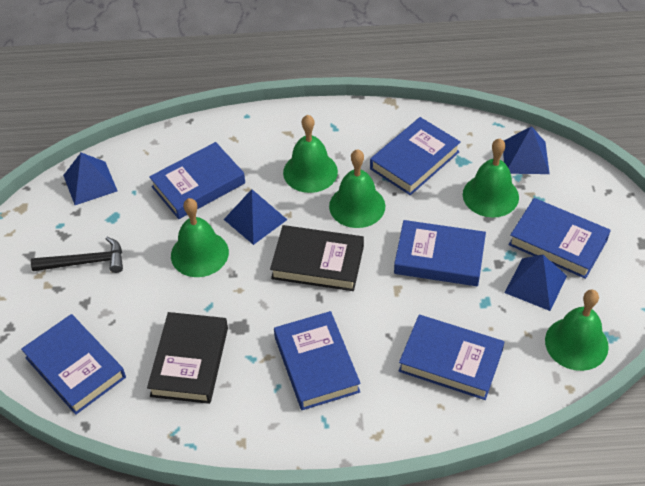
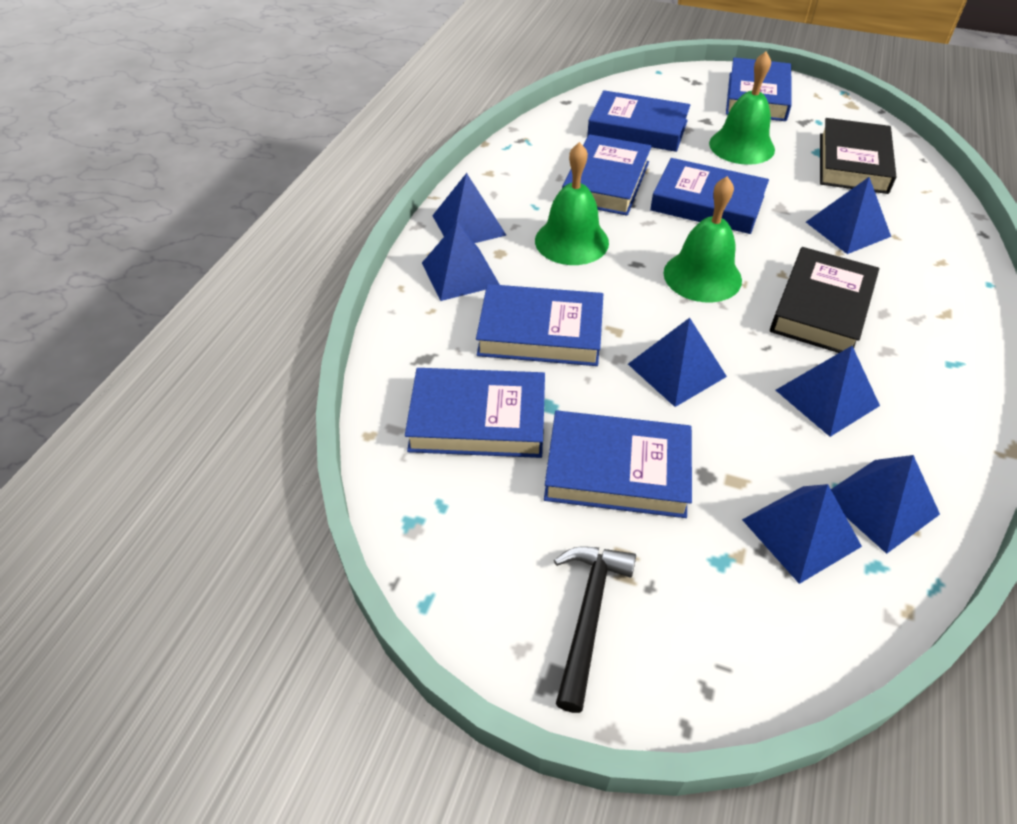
blue pyramid: [63,153,117,205] [224,189,287,245] [503,126,550,174] [505,254,567,311] = 4 -> [422,221,500,301] [432,173,506,243] [628,318,727,407] [742,484,862,584] [776,346,880,437] [806,177,891,254] [831,455,940,554] = 7
green bell: [171,198,229,277] [283,115,338,193] [329,149,385,228] [463,139,519,217] [545,290,609,371] = 5 -> [535,142,609,265] [663,176,742,302] [709,52,775,165] = 3

